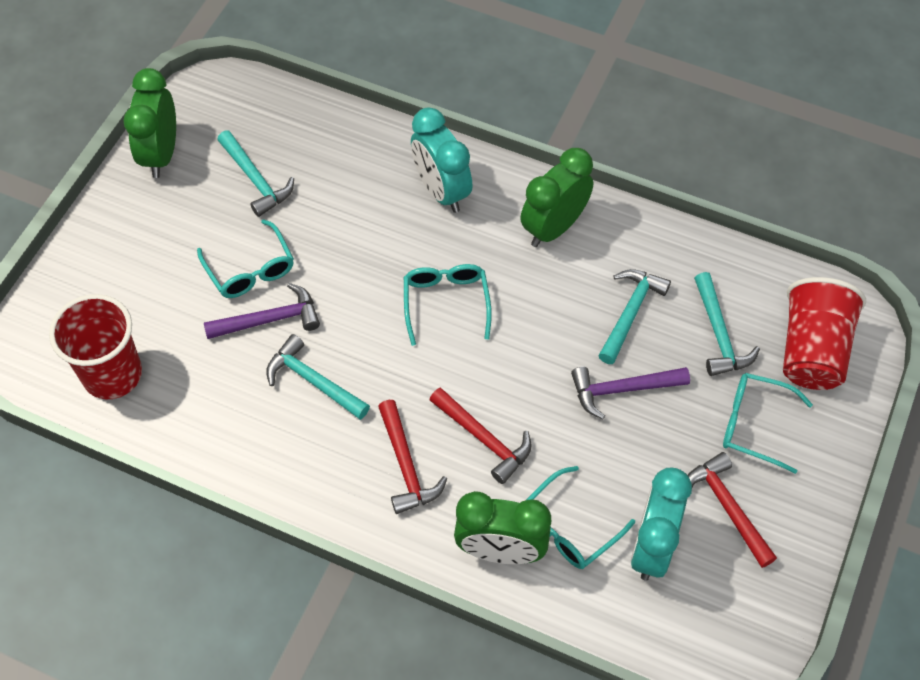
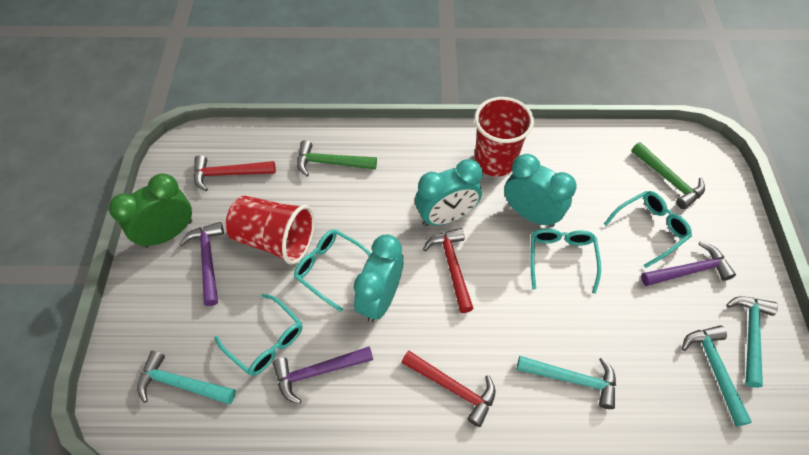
green clock: [123,68,176,178] [454,491,551,564] [520,148,593,247] = 3 -> [109,173,192,248] = 1
green hammer: none = 0 -> [297,140,377,176] [631,142,705,209] = 2
purple hammer: [204,283,320,339] [571,367,690,419] = 2 -> [180,222,224,306] [273,346,373,404] [641,242,736,286] = 3
turquoise clock: [411,107,473,213] [631,468,692,581] = 2 -> [354,235,404,323] [415,159,482,226] [504,154,577,227] = 3

